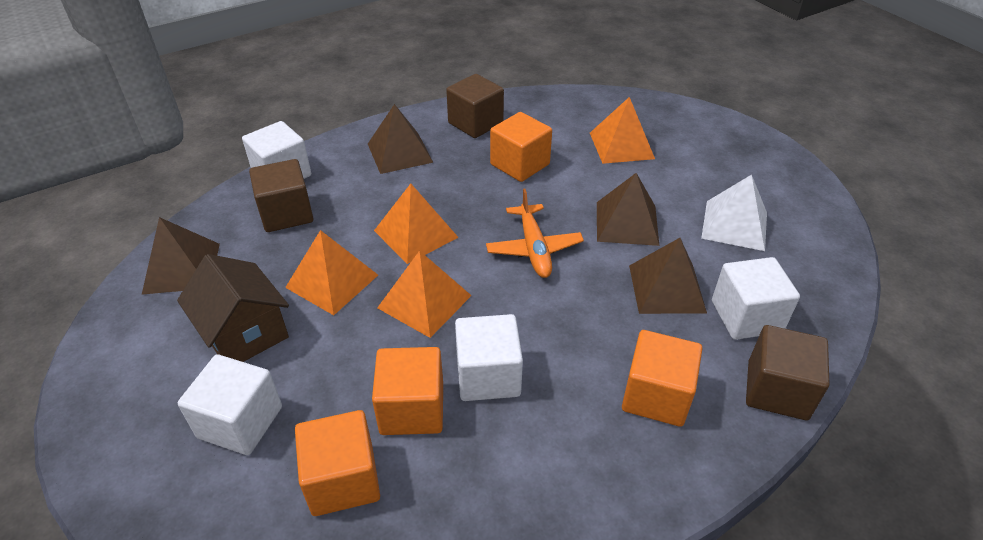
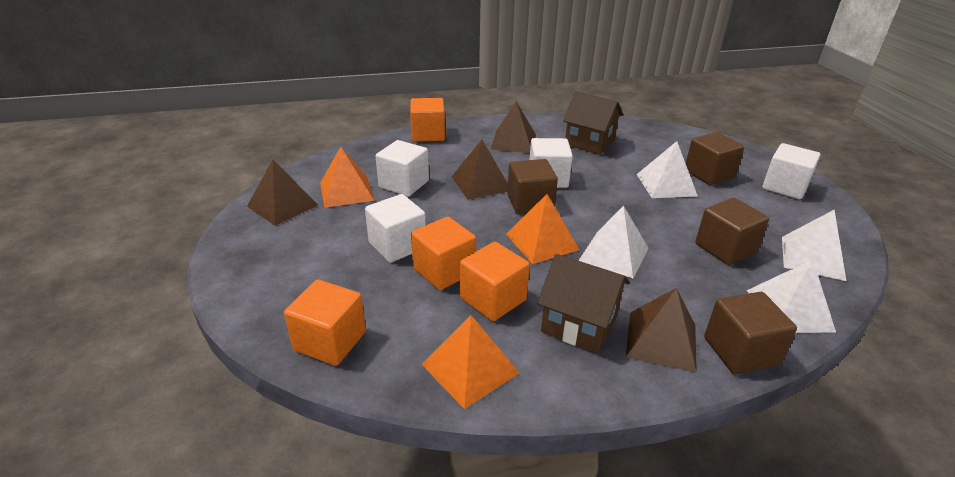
brown cube: [249,159,314,232] [446,74,504,138] [746,325,830,420] = 3 -> [507,159,558,215] [686,132,744,185] [695,198,769,265] [704,292,797,374] = 4
brown house: [177,254,289,362] = 1 -> [537,254,630,353] [563,91,623,155] = 2
orange plane: [486,189,584,278] = 1 -> none = 0
orange pyramid: [285,230,378,315] [374,183,459,264] [377,251,472,338] [590,97,655,164] = 4 -> [320,146,374,208] [421,315,519,409] [506,194,580,264] = 3
white pyramid: [701,174,767,251] = 1 -> [578,206,649,278] [637,141,698,198] [747,259,836,333] [782,209,846,281] = 4

